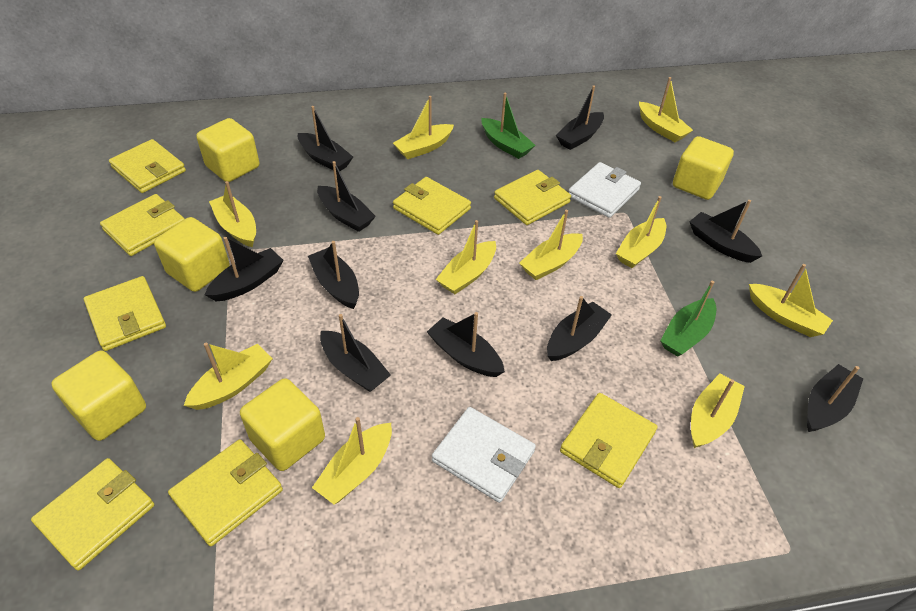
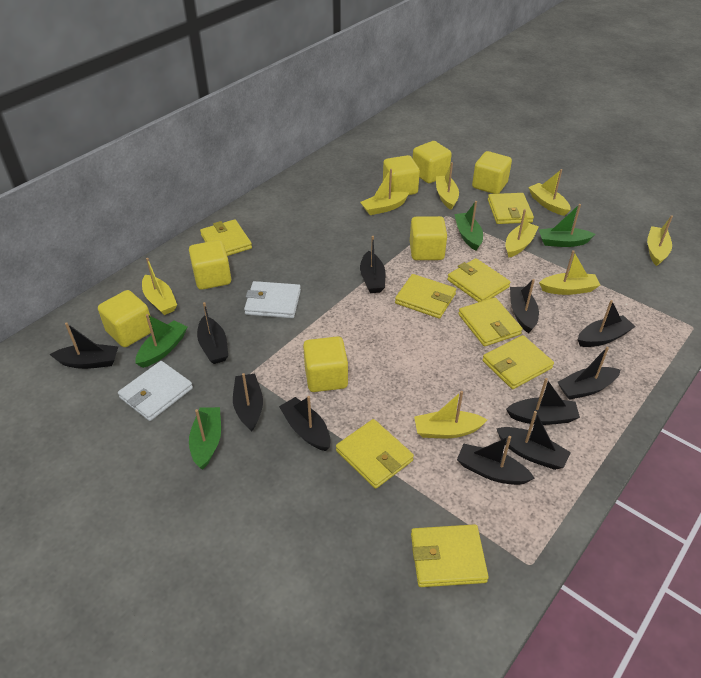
black boat: [205,237,284,301] [298,106,353,171] [308,241,359,309] [317,161,376,232] [320,314,391,392] [427,312,505,377] [547,296,612,361] [556,85,604,150] [689,200,762,263] [807,364,863,432] = 10 -> [50,323,118,369] [197,302,228,364] [233,373,263,431] [279,396,331,451] [360,236,385,293] [457,436,534,485] [496,411,571,470] [506,378,580,425] [510,279,539,333] [558,347,620,400] [578,300,635,347] = 11
green boat: [482,92,536,159] [660,281,716,357] = 2 -> [135,314,187,368] [189,407,221,469] [454,201,483,251] [539,204,596,247] = 4
yellow boat: [184,343,273,410] [209,181,256,247] [312,417,392,505] [393,96,454,159] [436,220,496,294] [519,210,583,280] [616,196,666,268] [639,77,693,142] [691,374,745,448] [749,264,833,337] = 10 -> [142,258,177,315] [360,169,409,215] [414,391,487,438] [436,162,459,210] [505,209,539,258] [528,169,571,216] [539,250,600,295] [647,215,673,266] = 8
yellow cube: [51,351,146,441] [154,217,230,292] [196,118,259,182] [240,378,325,471] [673,136,734,200] = 5 -> [98,290,152,347] [189,240,231,290] [303,336,348,392] [383,155,420,195] [410,216,447,260] [413,141,452,183] [472,151,512,194] = 7

